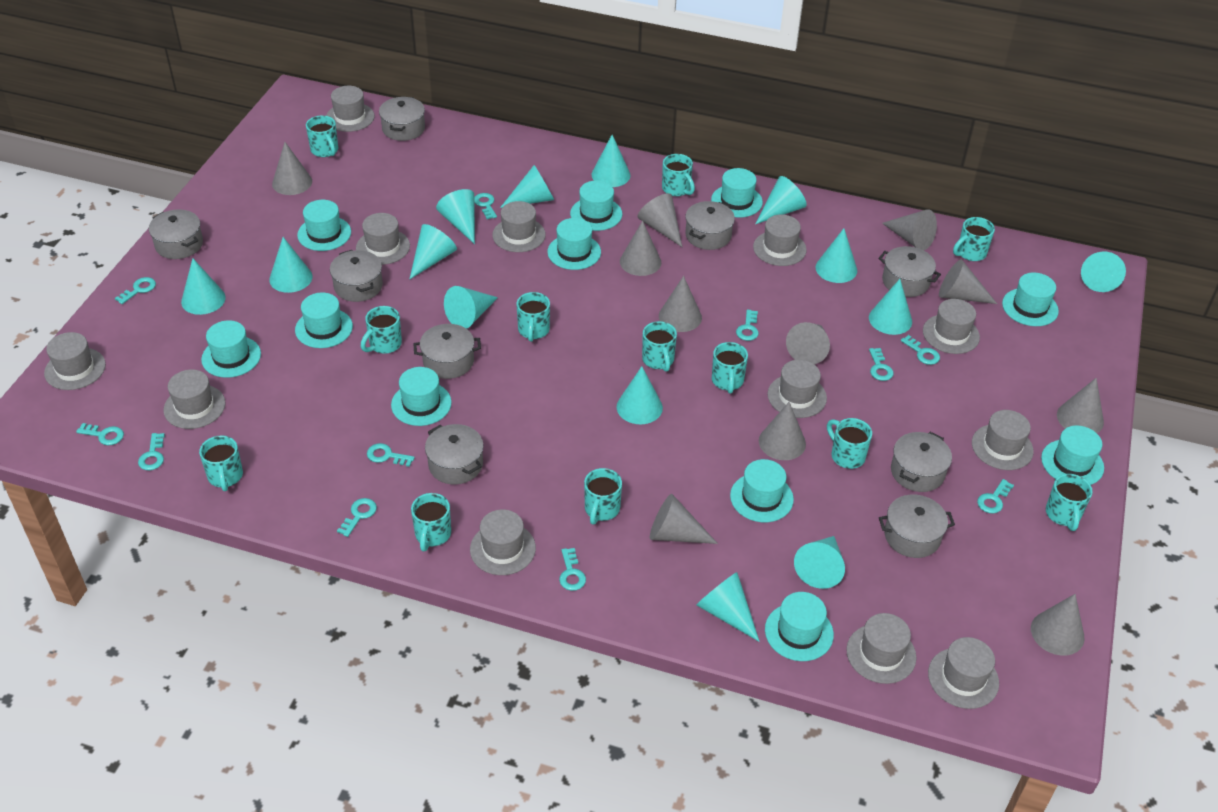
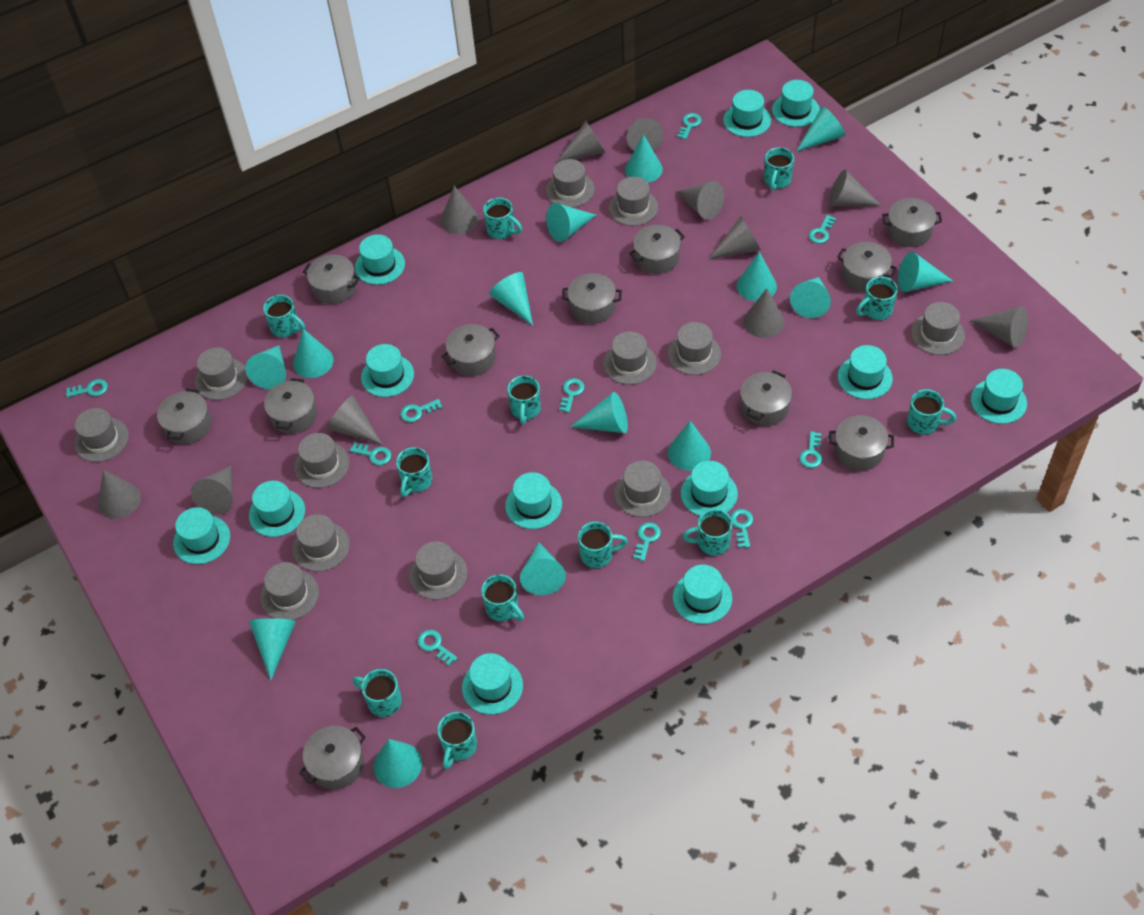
grey pot: [149,209,203,259] [330,250,383,302] [379,96,425,141] [413,324,481,379] [425,424,484,484] [685,201,735,250] [878,246,941,297] [879,495,955,558] [891,432,952,492] = 9 -> [157,389,211,444] [264,378,317,434] [299,726,366,789] [303,255,360,304] [442,324,499,376] [562,273,622,324] [629,225,685,274] [740,370,792,426] [829,415,894,471] [837,242,897,292] [882,198,942,247] = 11
turquoise hat: [201,320,261,378] [295,292,353,348] [297,200,351,251] [391,367,452,426] [547,218,601,270] [570,181,622,231] [711,168,763,218] [730,459,794,522] [765,592,834,661] [1002,272,1059,326] [1041,425,1104,485] = 11 -> [173,507,230,564] [249,481,305,537] [355,234,405,285] [361,344,414,397] [462,653,523,715] [505,472,562,529] [673,565,732,624] [681,461,738,516] [723,90,771,137] [772,80,820,127] [838,345,893,399] [971,369,1027,424] = 12
turquoise key: [76,423,124,445] [115,277,156,304] [138,433,165,470] [337,498,377,537] [367,443,415,467] [474,193,497,219] [559,548,586,591] [736,309,759,341] [869,348,894,381] [901,335,940,365] [977,479,1014,513] = 11 -> [66,379,108,397] [350,442,391,465] [401,399,442,422] [418,630,457,666] [559,378,585,413] [633,522,661,561] [677,113,702,139] [731,509,753,548] [800,431,822,468] [809,215,836,244] = 10

